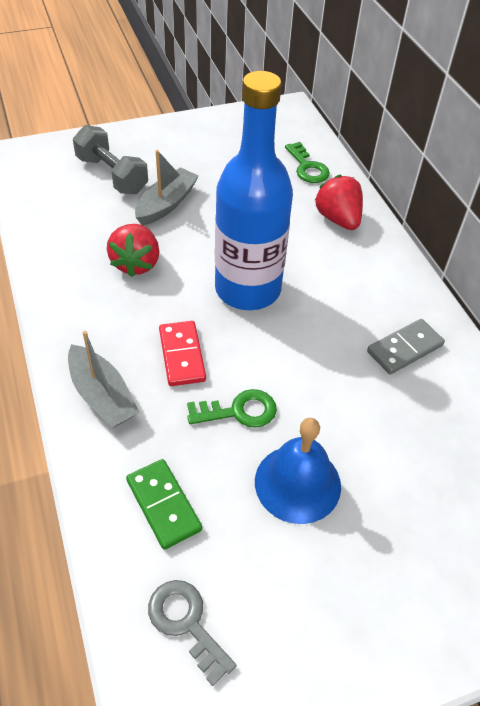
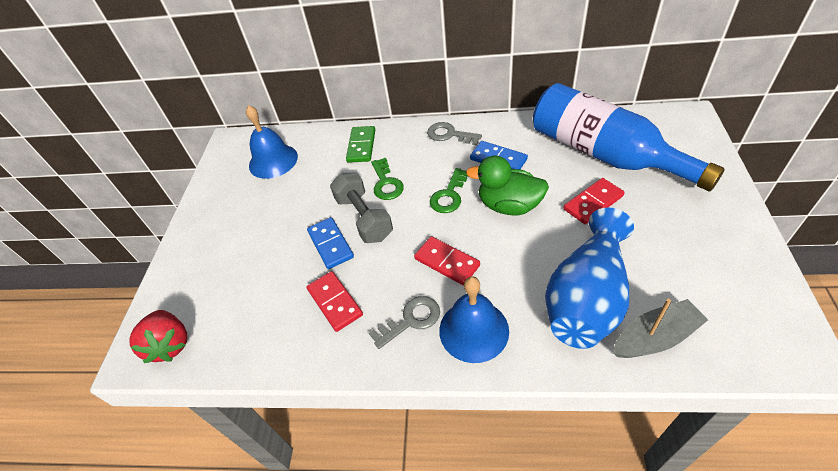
blue bell: [255,418,341,524] = 1 -> [246,105,298,179] [439,276,509,363] = 2
blue domino: none = 0 -> [307,217,354,269] [470,141,528,169] = 2
blue vase: none = 0 -> [545,207,634,349] = 1
green duck: none = 0 -> [466,156,549,216] = 1
grey boat: [68,331,140,428] [135,150,199,225] = 2 -> [613,299,708,358] = 1
grey domino: [367,319,445,375] = 1 -> none = 0
grey key: [148,580,237,686] = 1 -> [369,296,440,349] [427,122,482,146] = 2
red domino: [159,321,206,386] = 1 -> [307,271,363,332] [414,236,480,285] [564,178,625,224] = 3
red strawberry: [107,224,160,277] [314,175,363,230] = 2 -> [129,310,187,363] = 1

